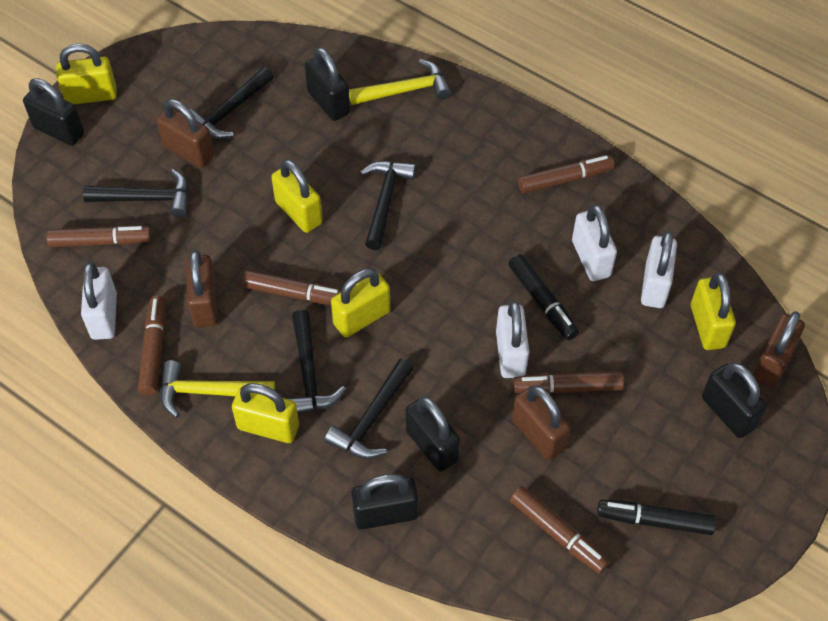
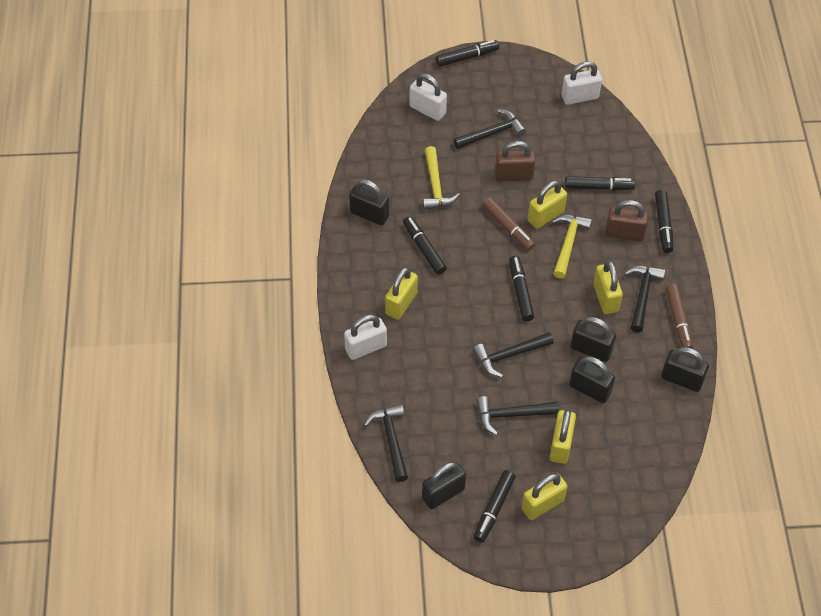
black marker: [508,254,579,340] [597,499,716,535] = 2 -> [403,216,447,275] [435,40,499,67] [474,470,515,543] [509,256,535,321] [565,176,635,191] [655,190,673,253] = 6
brown marker: [47,225,152,247] [138,296,166,395] [242,270,341,305] [510,486,610,574] [513,371,624,393] [518,155,615,193] = 6 -> [482,197,535,251] [666,284,693,349] = 2
brown padlock: [156,99,214,168] [186,250,218,328] [512,385,571,460] [753,311,805,388] = 4 -> [495,141,536,181] [605,200,649,242] = 2
white padlock: [81,262,117,340] [496,300,529,378] [572,204,617,281] [641,231,677,308] = 4 -> [344,315,387,360] [409,73,447,121] [562,61,602,105] = 3

